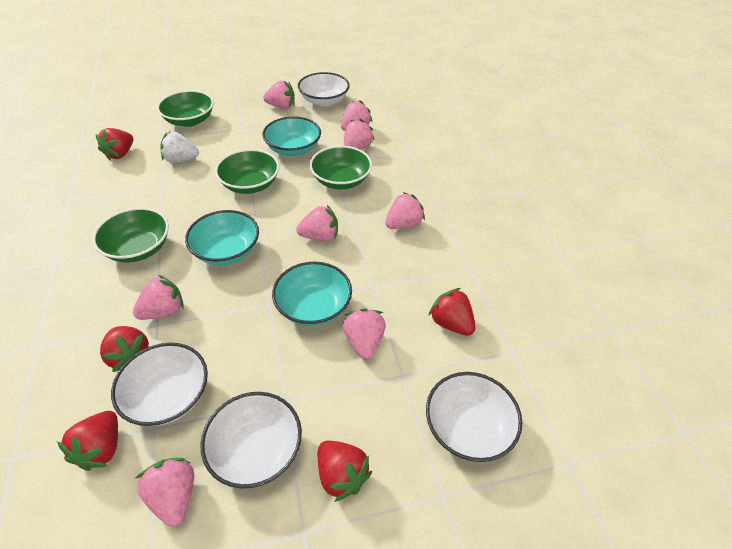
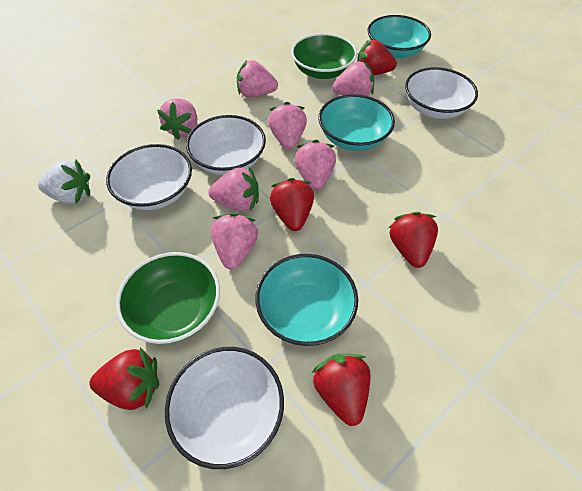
green bowl: [92,208,169,263] [157,90,214,127] [215,149,279,194] [310,146,372,189] = 4 -> [116,252,220,344] [291,33,357,79] = 2
pink strawberry: [133,275,184,320] [135,458,194,527] [263,81,295,109] [296,205,338,241] [341,100,372,131] [343,308,385,360] [344,119,374,150] [385,192,425,229] = 8 -> [157,98,197,140] [208,167,259,212] [211,213,258,269] [237,60,278,98] [268,102,307,149] [295,140,336,190] [332,61,374,96] = 7

